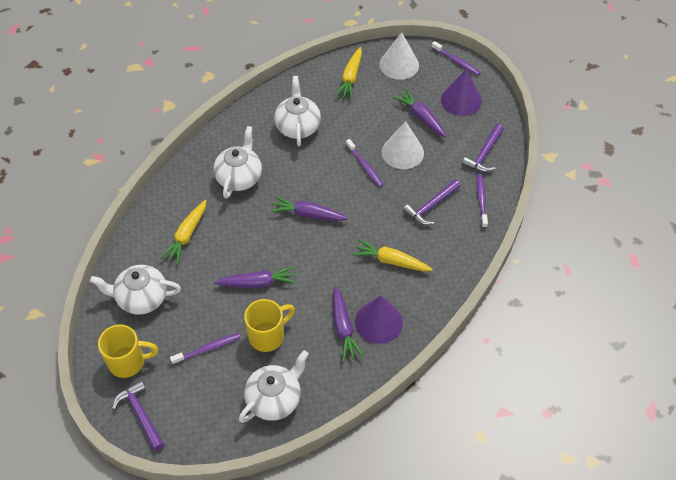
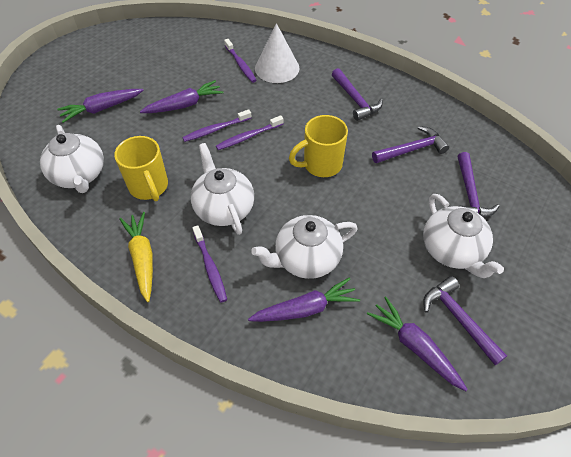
purple cone: [355,295,403,344] [441,68,482,116] = 2 -> none = 0
purple hammer: [112,380,165,451] [403,179,461,225] [462,124,504,172] = 3 -> [332,68,383,121] [372,126,449,163] [423,276,507,365] [458,152,500,217] = 4
white cone: [379,32,419,80] [381,121,424,169] = 2 -> [255,23,299,83] = 1
yellow carrot: [160,200,207,264] [335,47,362,99] [352,239,433,272] = 3 -> [119,212,153,302] = 1

